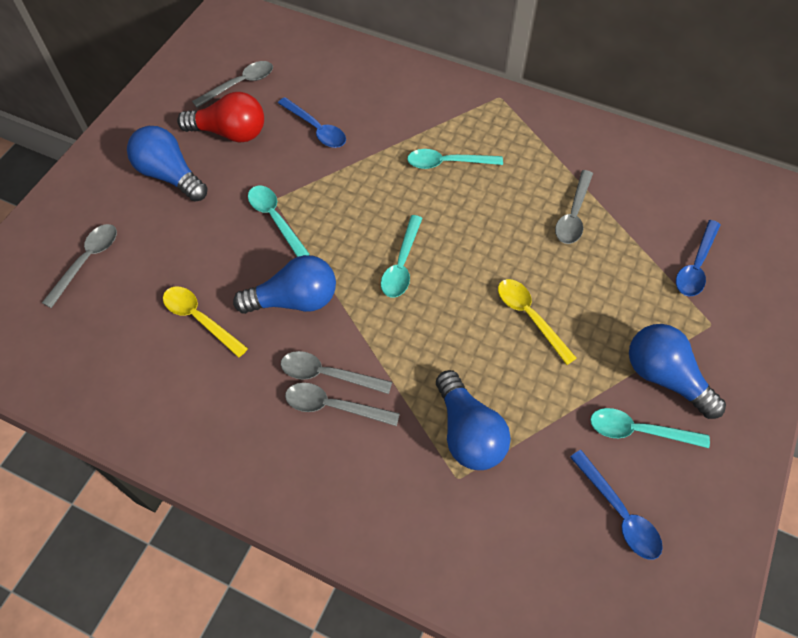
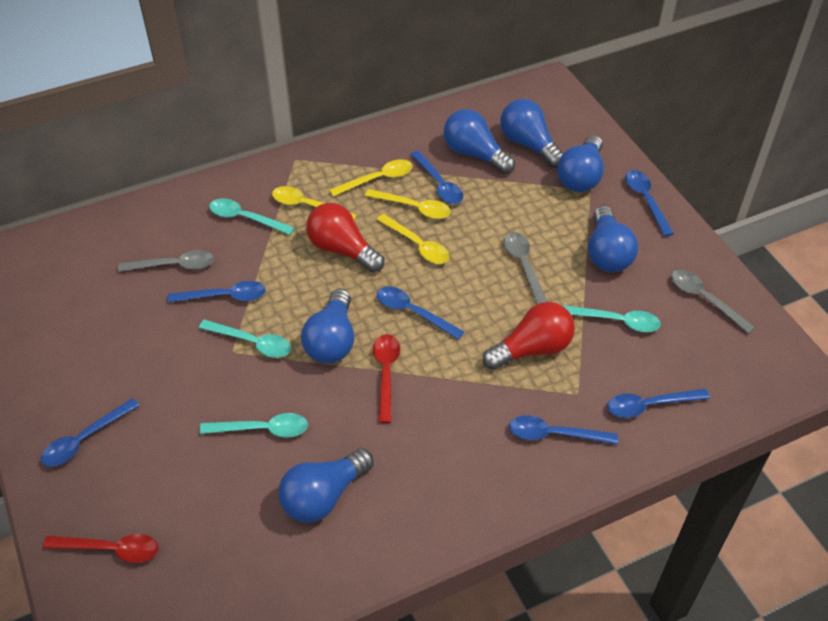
blue light bulb: [127,126,208,202] [233,255,336,314] [436,370,511,470] [629,324,726,419] = 4 -> [278,448,374,523] [301,289,354,364] [444,109,515,174] [500,99,563,168] [557,135,604,192] [588,206,638,272] = 6
blue spoon: [278,97,346,148] [570,450,663,560] [676,220,721,296] = 3 -> [41,398,140,467] [168,281,266,302] [377,286,464,340] [410,150,463,204] [509,415,618,445] [607,389,710,418] [625,170,674,237] = 7
grey spoon: [42,224,117,308] [192,61,273,108] [281,351,392,394] [285,383,400,426] [555,170,593,244] = 5 -> [118,250,214,272] [504,232,548,304] [671,270,755,334] = 3
red light bulb: [177,92,264,142] = 1 -> [306,203,384,273] [483,302,575,370] = 2
red spoon: none = 0 -> [43,534,158,563] [373,334,400,423] = 2
yellow spoon: [163,286,248,358] [498,279,577,365] = 2 -> [272,186,357,220] [329,159,413,197] [365,189,451,219] [377,214,449,264] = 4

